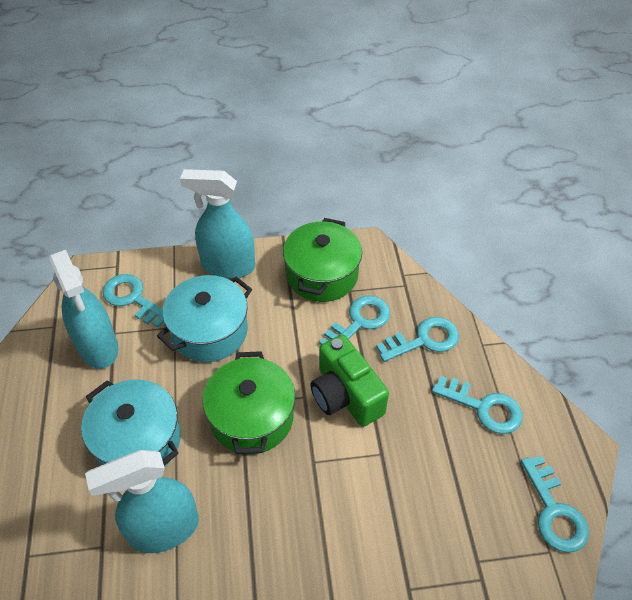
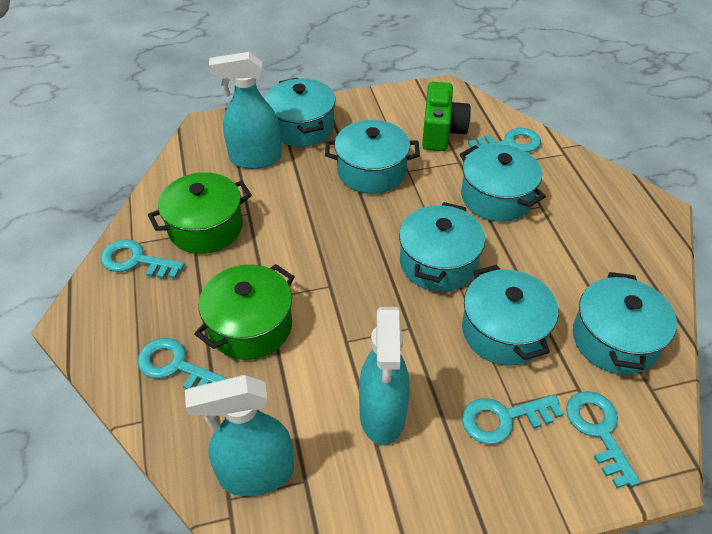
turquoise pot: [81,379,181,467] [157,275,252,362] = 2 -> [265,78,336,147] [325,120,420,194] [399,202,485,292] [460,144,546,222] [462,265,558,365] [573,272,677,375] = 6

